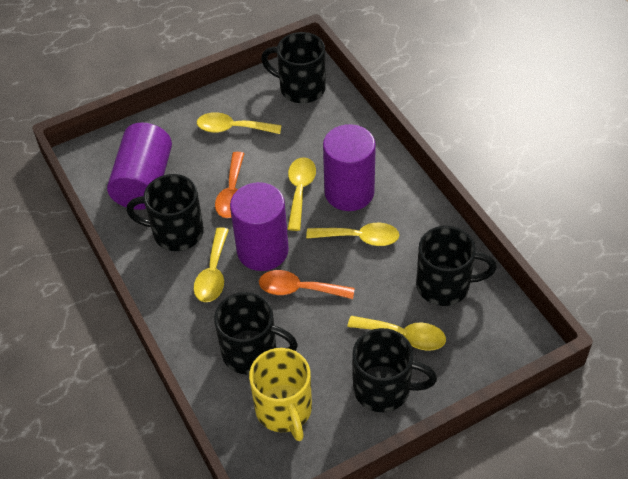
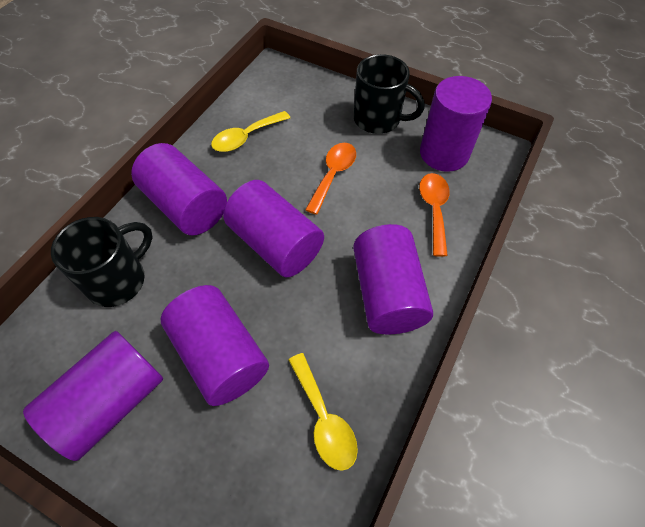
black mug: [126,174,204,251] [214,292,298,375] [261,32,326,103] [352,328,437,412] [416,226,497,306] = 5 -> [51,217,152,307] [354,54,425,134] = 2
purple cylinder: [107,123,172,210] [230,182,289,271] [323,124,376,211] = 3 -> [23,331,163,461] [131,143,227,235] [161,285,269,406] [223,180,324,277] [353,224,433,334] [420,76,492,172] = 6
yellow mug: [249,348,312,441] = 1 -> none = 0
yellow spoon: [194,227,229,302] [197,112,282,134] [288,157,316,231] [306,223,399,246] [347,316,446,351] = 5 -> [211,111,290,152] [289,353,358,471] = 2

